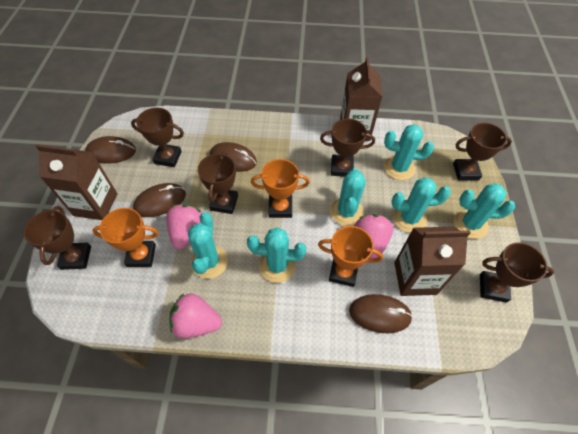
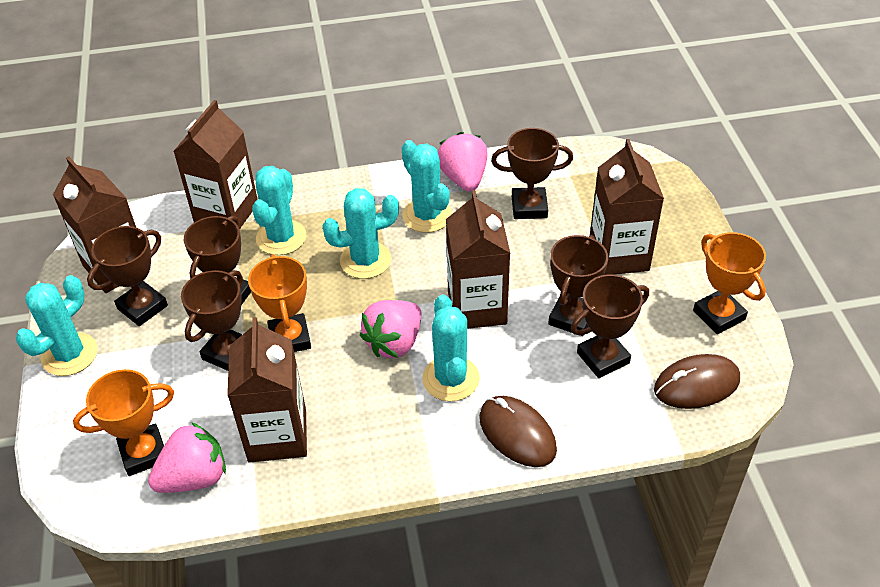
brown carton: [36,144,117,220] [340,57,382,141] [394,227,471,296] = 3 -> [53,156,136,293] [173,100,258,228] [227,317,307,463] [446,190,510,329] [590,139,664,275] = 5
brown mouse: [85,136,136,164] [133,183,186,217] [210,142,257,172] [349,294,413,333] = 4 -> [479,396,557,467] [654,354,740,409] = 2
turquoise cactus: [188,212,228,279] [247,227,306,283] [330,168,366,226] [384,124,434,180] [392,177,451,233] [453,183,515,239] = 6 -> [16,275,98,376] [252,166,306,255] [322,188,399,279] [402,140,452,233] [422,294,480,401] = 5

